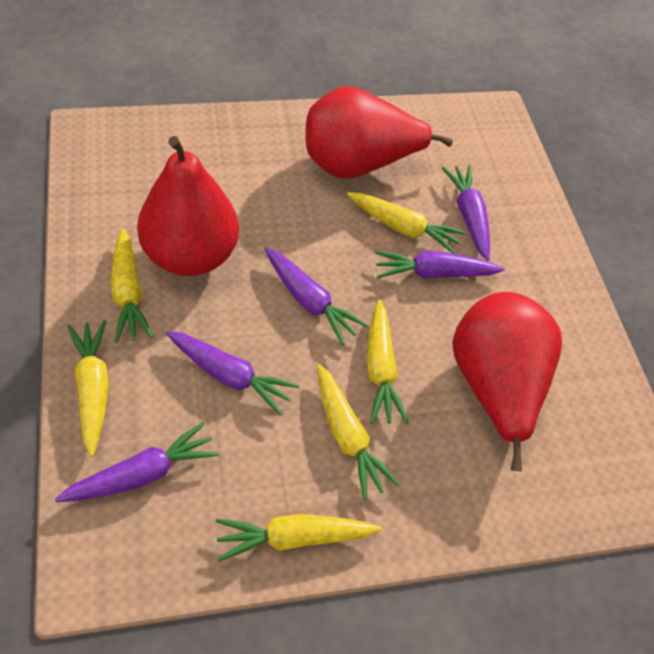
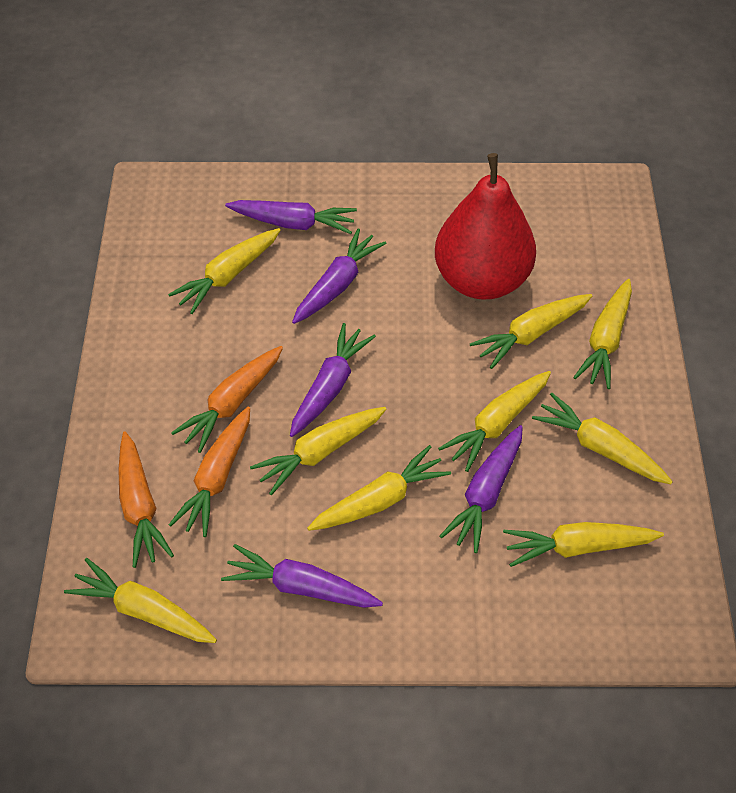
orange carrot: none = 0 -> [118,432,174,568] [169,407,250,537] [171,346,283,453] = 3
red pear: [137,136,239,276] [305,86,453,179] [452,292,562,472] = 3 -> [435,153,536,300] = 1
yellow carrot: [67,320,109,456] [110,228,153,343] [216,514,382,562] [317,364,400,500] [347,192,466,254] [366,300,409,424] = 6 -> [64,558,217,643] [168,228,281,314] [250,407,387,495] [307,445,451,531] [438,371,551,472] [470,294,592,369] [503,522,664,567] [532,393,673,484] [573,279,632,389] = 9

